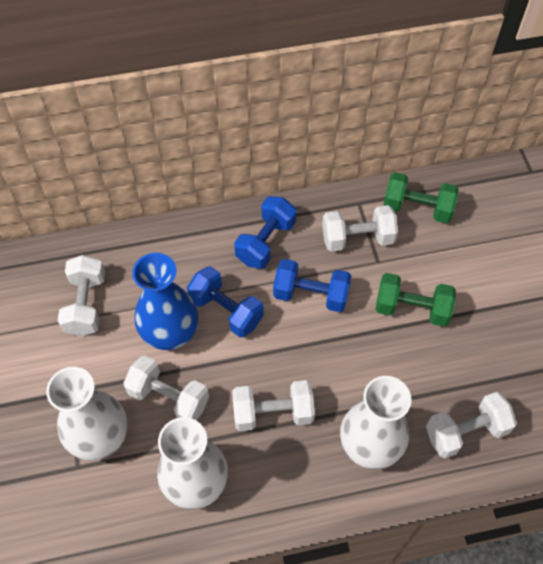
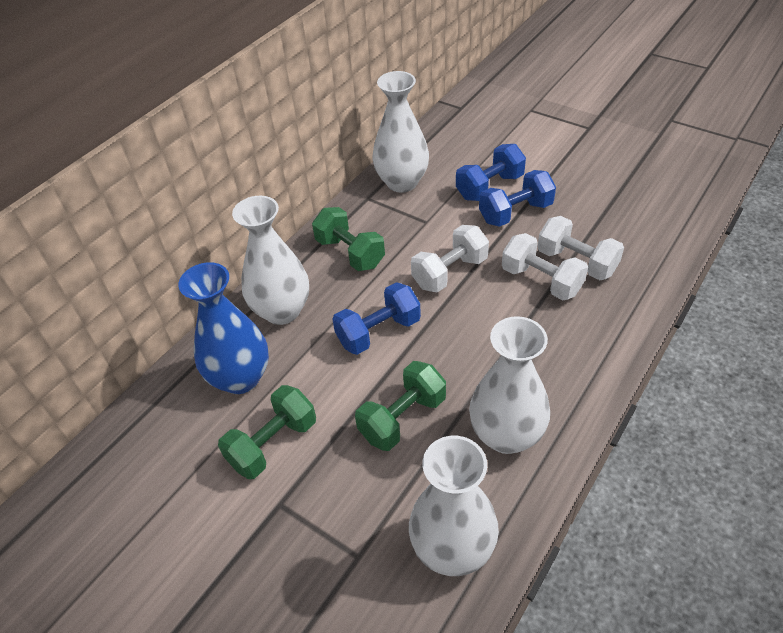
green dumbbell: [375,273,456,327] [383,172,459,223] = 2 -> [218,385,316,479] [312,207,385,271] [355,361,446,451] = 3
white dumbbell: [58,255,105,336] [123,356,209,421] [232,380,315,431] [322,205,398,252] [426,392,517,458] = 5 -> [411,225,489,293] [502,233,588,300] [538,216,624,280] = 3
white vase: [46,367,127,461] [157,417,228,509] [340,376,411,470] = 3 -> [232,196,309,325] [372,71,429,193] [409,436,499,576] [469,316,550,454] = 4

